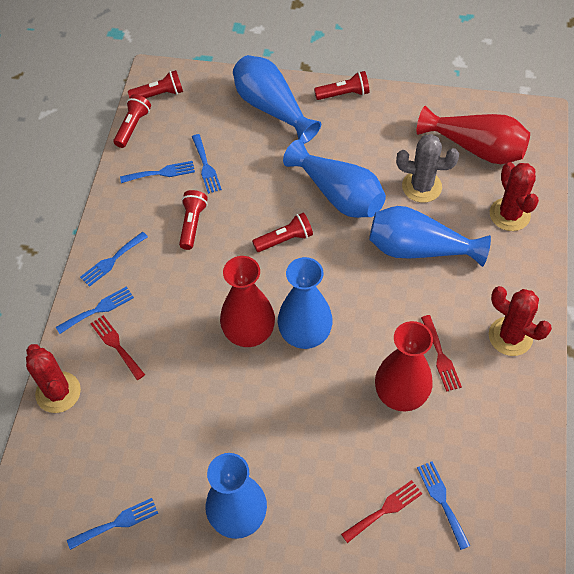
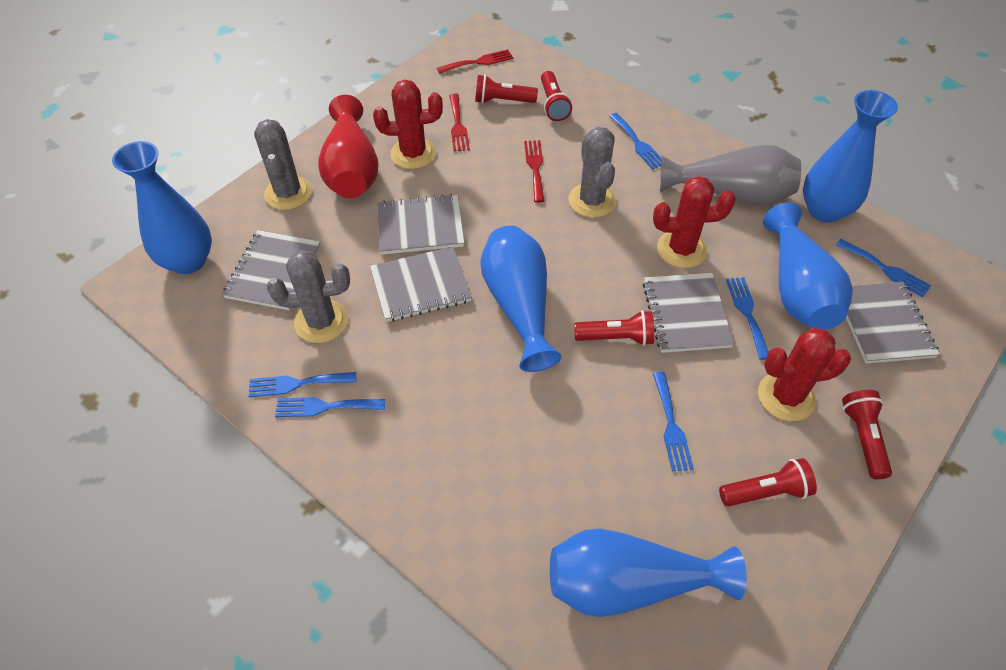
grey cactus: [396,134,459,203] = 1 -> [254,119,312,210] [267,250,350,343] [568,127,616,218] = 3
grey notebook: none = 0 -> [222,230,321,310] [370,246,472,322] [377,194,464,255] [643,273,734,353] [846,282,940,364] = 5
grey vase: none = 0 -> [660,145,801,206] = 1
red vase: [220,256,275,347] [375,321,433,411] [417,106,530,164] = 3 -> [318,95,379,198] = 1

